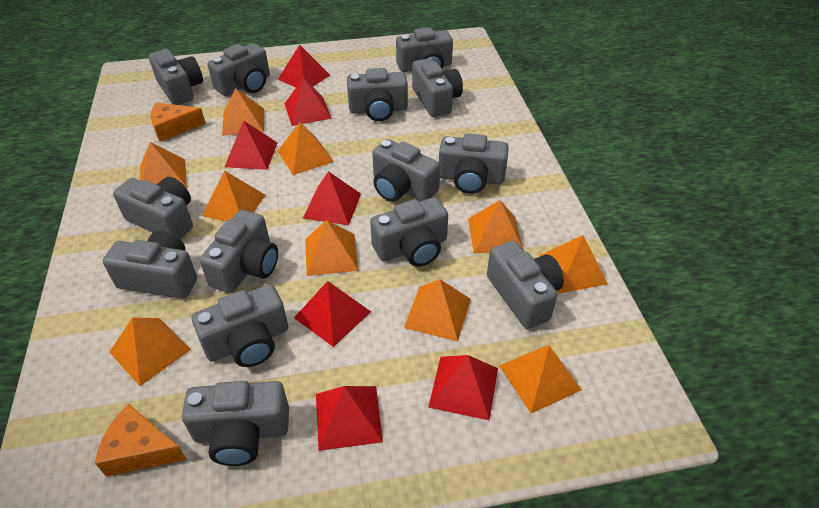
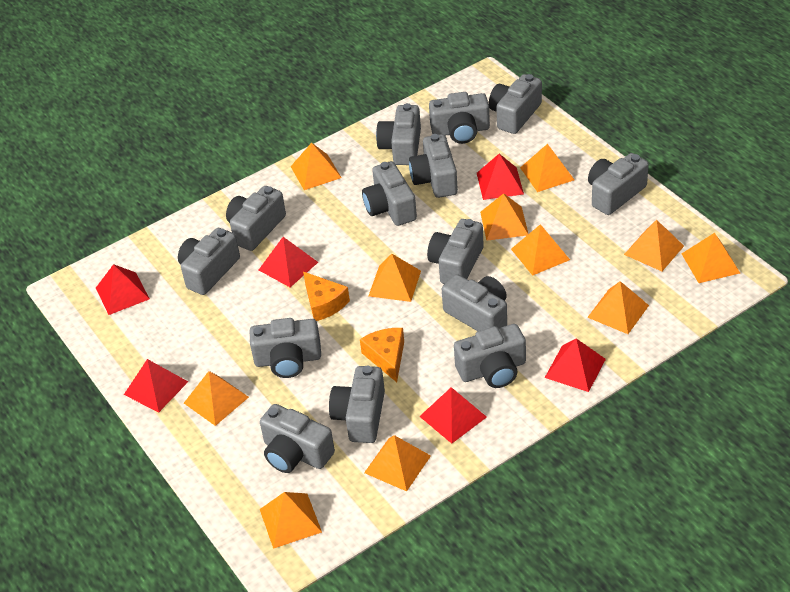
orange pyramid: [109,317,191,386] [140,142,187,187] [202,170,265,221] [222,88,264,136] [278,122,334,175] [305,220,359,276] [404,279,471,341] [468,200,523,254] [499,345,582,413] [539,235,608,293] = 10 -> [184,371,249,426] [260,492,322,549] [291,143,342,190] [364,435,431,491] [369,254,421,302] [480,193,528,241] [511,224,570,276] [520,144,574,192] [587,281,649,334] [624,220,684,271] [682,233,740,283] = 11
red pyramid: [225,120,277,170] [278,45,330,87] [285,78,332,126] [294,281,371,347] [303,171,361,225] [316,386,383,451] [428,355,498,420] = 7 -> [96,264,150,315] [124,359,188,413] [259,237,318,287] [419,387,487,444] [477,154,524,200] [545,338,606,392] = 6

